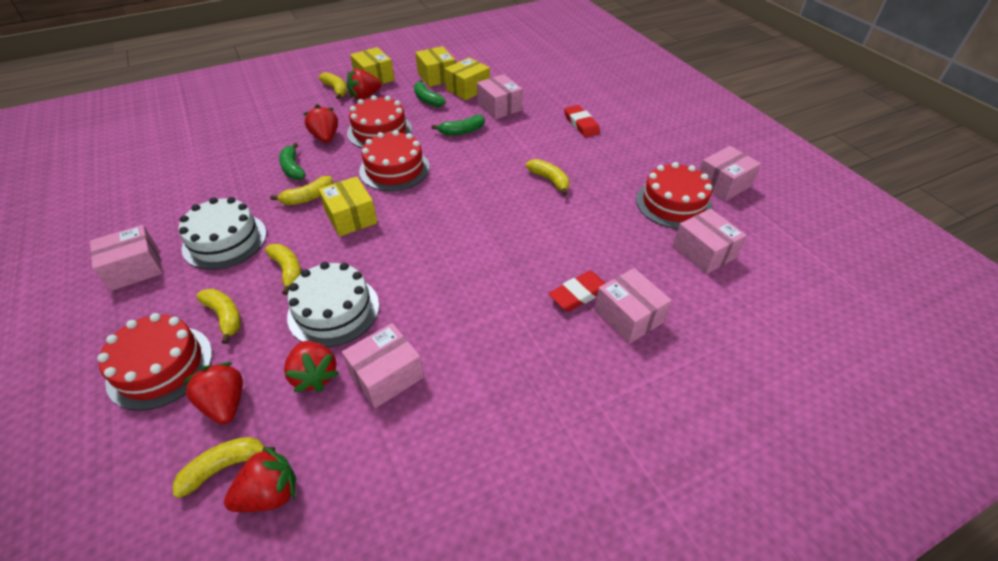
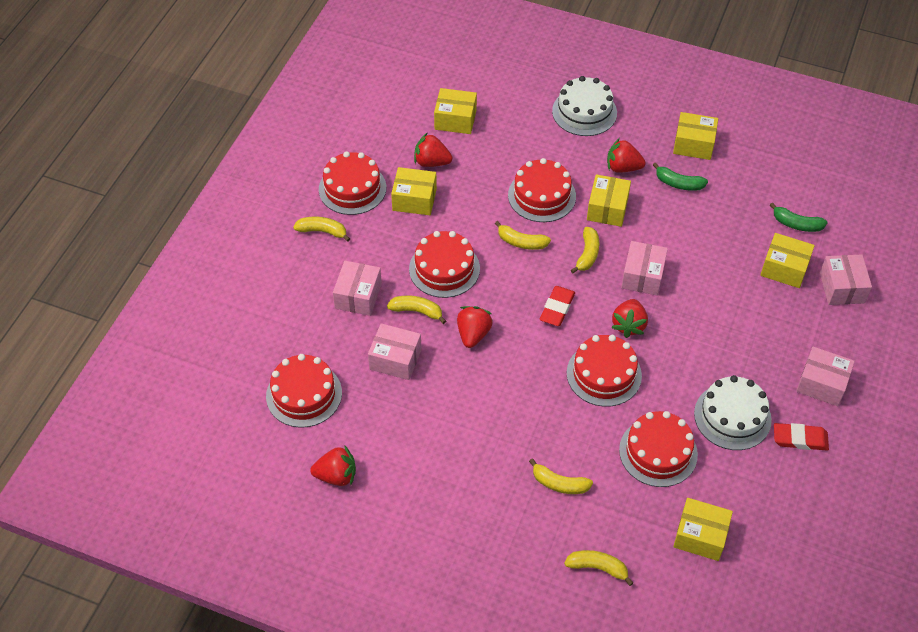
green banana: [279,143,305,180] [414,80,446,107] [431,115,485,136] = 3 -> [653,162,708,191] [770,203,828,232] = 2
pink box: [90,225,163,291] [342,323,424,408] [477,74,523,119] [594,268,672,344] [673,209,747,274] [699,146,761,201] = 6 -> [333,261,382,316] [368,323,422,380] [621,241,668,296] [796,346,855,406] [820,254,872,305] = 5
red cake: [97,313,212,411] [347,95,412,148] [359,130,430,191] [636,162,713,229] = 4 -> [266,354,342,428] [319,151,386,215] [409,231,480,298] [508,158,576,222] [567,335,642,407] [619,411,698,487] = 6
yellow box: [318,176,378,237] [350,47,395,85] [415,46,455,87] [444,57,490,100] = 4 -> [391,167,437,215] [434,88,477,134] [587,174,631,227] [673,112,718,160] [673,498,733,561] [760,233,815,288] = 6

